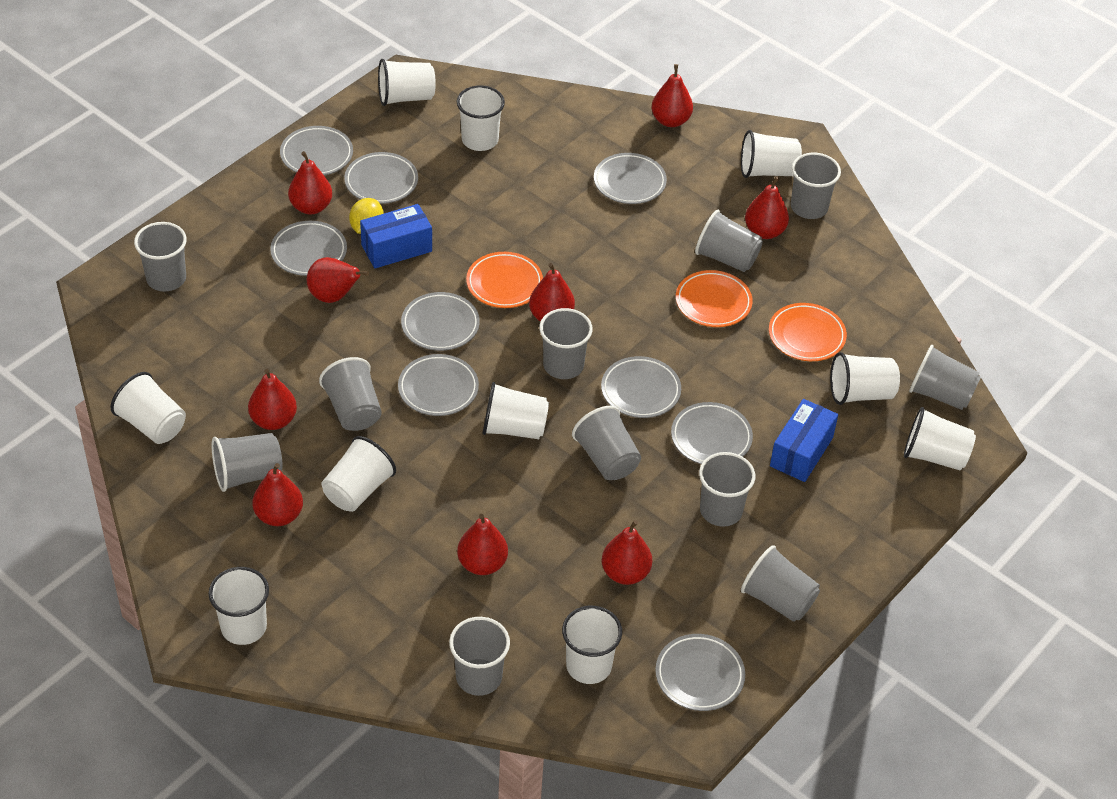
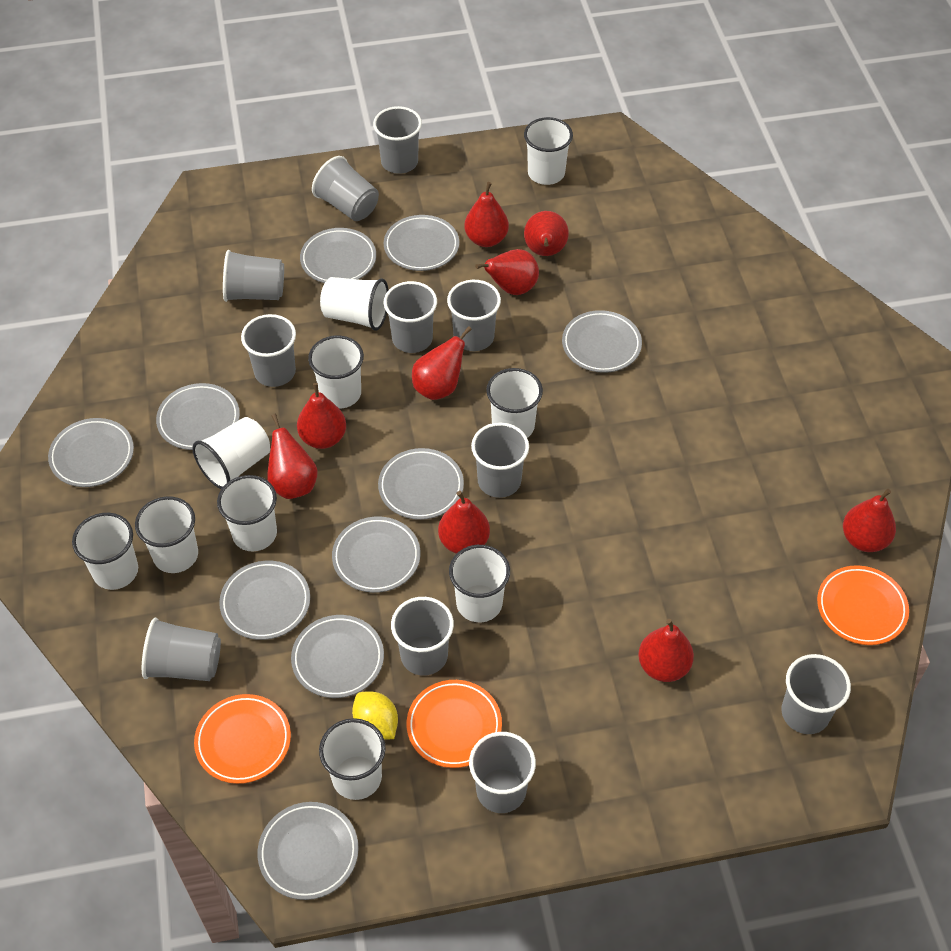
blue box: [360,204,432,268] [770,399,838,482] = 2 -> none = 0
grey plate: [270,221,347,276] [280,126,353,175] [344,152,418,204] [398,354,479,416] [401,292,480,351] [594,153,667,204] [601,356,681,418] [655,634,745,711] [671,402,753,464] = 9 -> [48,418,134,487] [156,383,240,450] [219,561,310,640] [257,802,359,900] [291,615,384,698] [300,228,376,283] [332,516,421,593] [378,448,464,520] [384,215,459,271] [562,310,642,373] = 10

